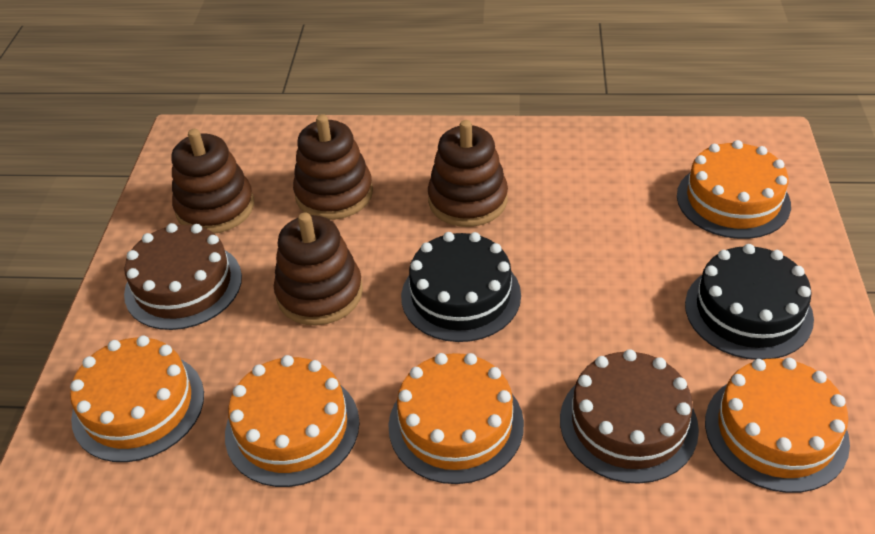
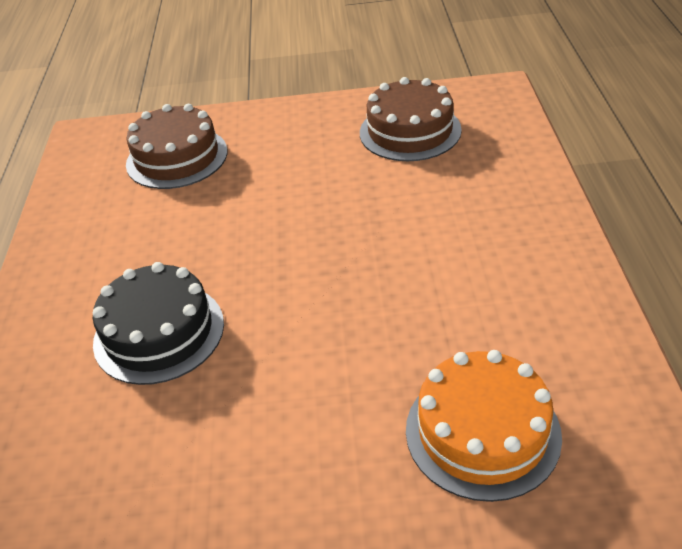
black cake: [401,232,521,342] [685,244,814,360] = 2 -> [93,262,224,385] = 1
brown stacking toy: [172,129,254,234] [274,213,363,326] [293,114,373,220] [428,120,508,227] = 4 -> none = 0
orange cake: [70,335,204,462] [225,355,360,487] [388,353,524,484] [677,140,791,239] [705,358,850,493] = 5 -> [406,350,562,502] = 1

